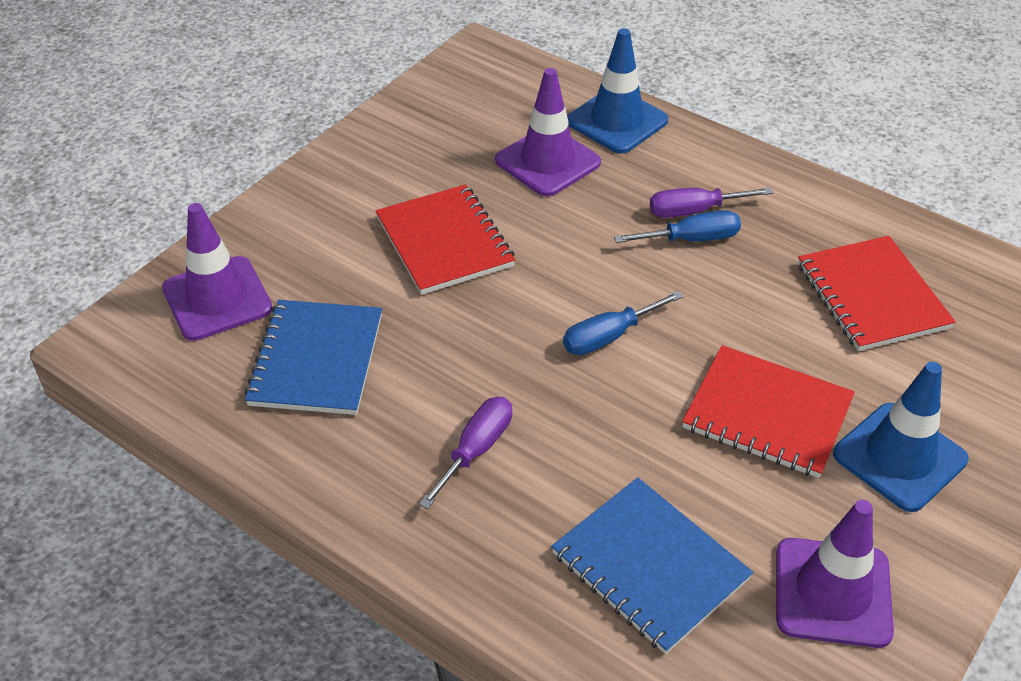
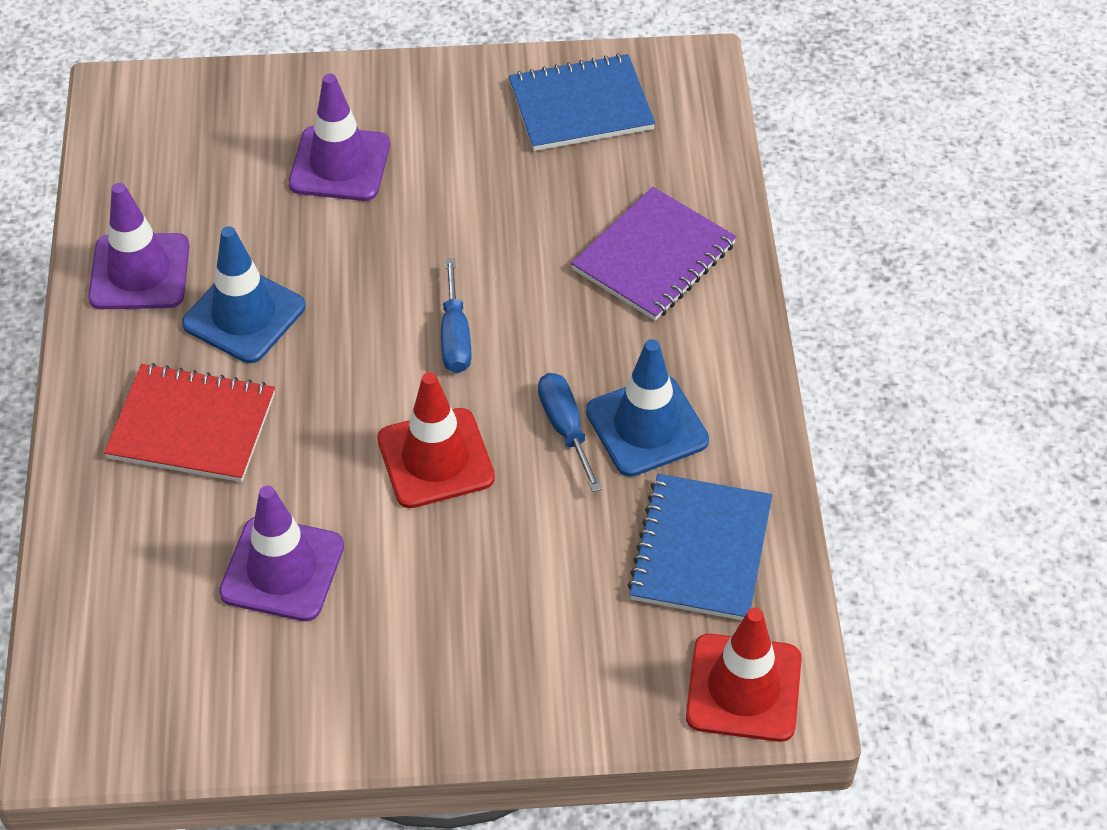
purple notebook: none = 0 -> [571,187,737,321] = 1
purple screwdriver: [419,397,512,509] [650,188,773,218] = 2 -> none = 0
red notebook: [376,184,515,295] [682,345,855,478] [798,236,956,351] = 3 -> [104,363,275,482] = 1
red traffic cone: none = 0 -> [377,372,495,508] [686,608,802,742] = 2

